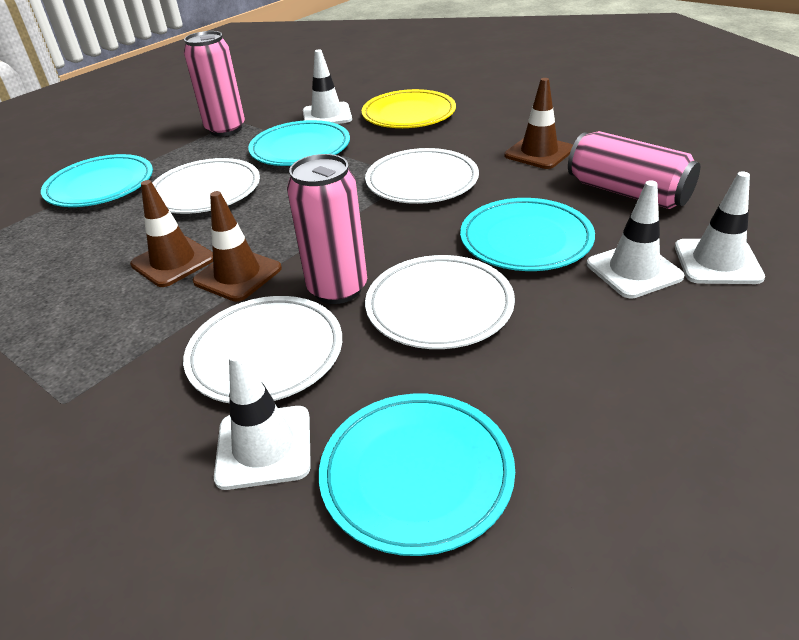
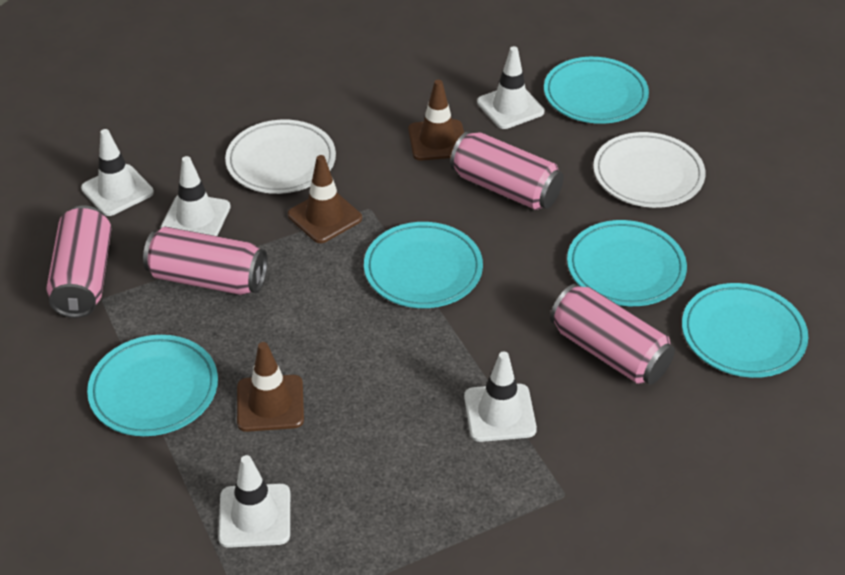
pink can: [184,31,245,136] [287,154,367,304] [568,131,700,209] = 3 -> [46,205,112,318] [143,227,268,295] [450,131,564,210] [550,284,675,385] = 4
turquoise plate: [41,154,153,207] [248,120,350,166] [319,394,515,556] [460,198,595,271] = 4 -> [87,335,218,436] [364,222,483,308] [544,57,649,124] [567,220,687,306] [682,283,808,378] = 5
white plate: [152,158,260,214] [183,296,342,403] [365,148,479,204] [365,255,515,349] = 4 -> [225,120,336,194] [593,132,705,208] = 2
white traffic cone: [214,351,311,490] [303,50,352,124] [587,180,684,299] [675,171,765,284] = 4 -> [81,129,154,216] [161,156,231,236] [218,455,290,548] [464,351,537,442] [477,46,544,129] = 5
yellow plate: [362,89,456,128] = 1 -> none = 0

